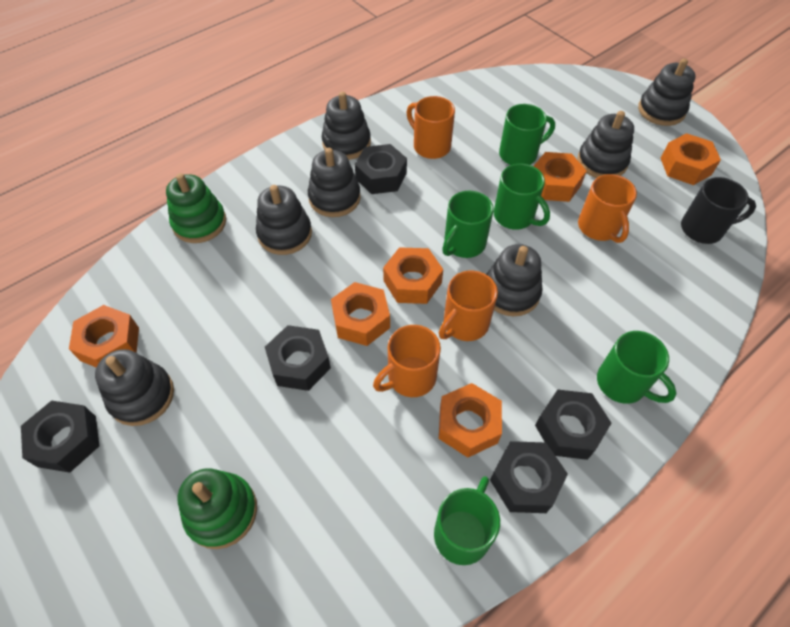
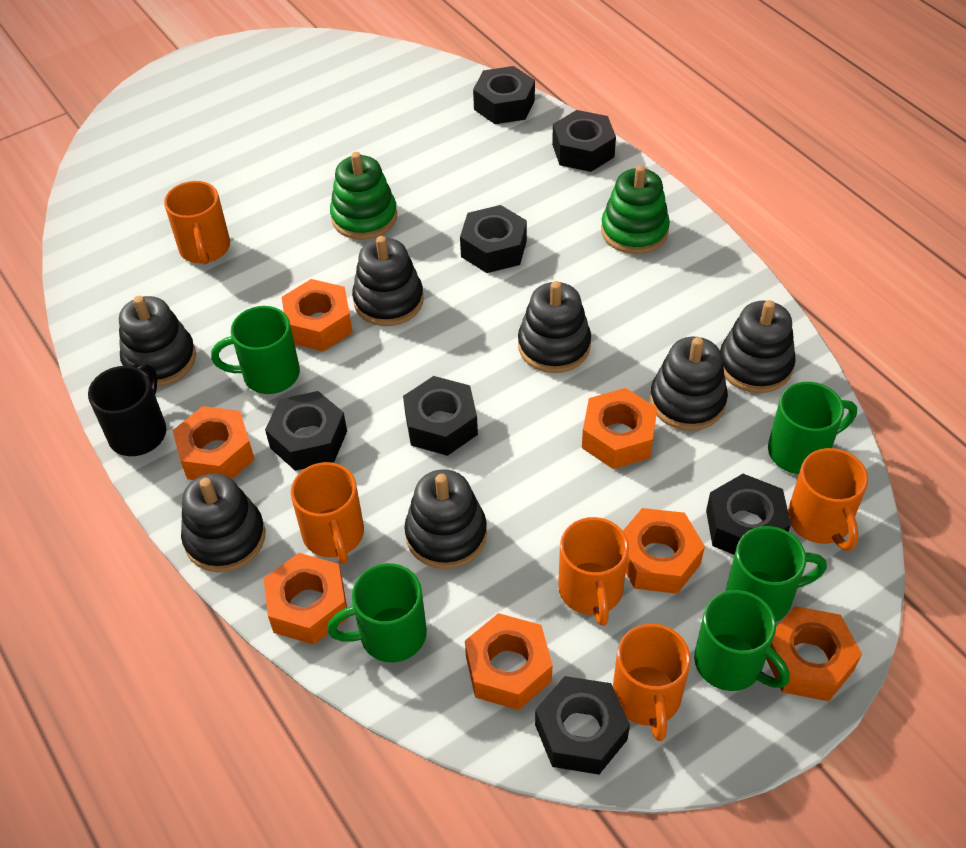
black nut: [21,400,99,473] [265,325,331,391] [355,144,407,194] [490,441,568,513] [535,390,612,460] = 5 -> [265,391,347,471] [403,376,478,456] [460,205,527,273] [473,66,535,124] [535,676,630,775] [552,110,616,172] [706,474,791,555] = 7
orange mug: [373,325,441,397] [406,96,455,159] [439,271,498,341] [578,174,637,243] = 4 -> [164,181,230,264] [291,462,364,564] [558,517,629,626] [613,624,691,741] [788,448,868,551] = 5
orange nut: [69,305,139,367] [331,282,390,346] [383,247,443,304] [439,383,502,457] [534,152,587,202] [661,133,721,185] = 6 -> [172,406,255,480] [264,553,349,645] [282,279,353,352] [465,613,553,710] [582,388,657,469] [623,508,705,594] [766,606,862,701] = 7

